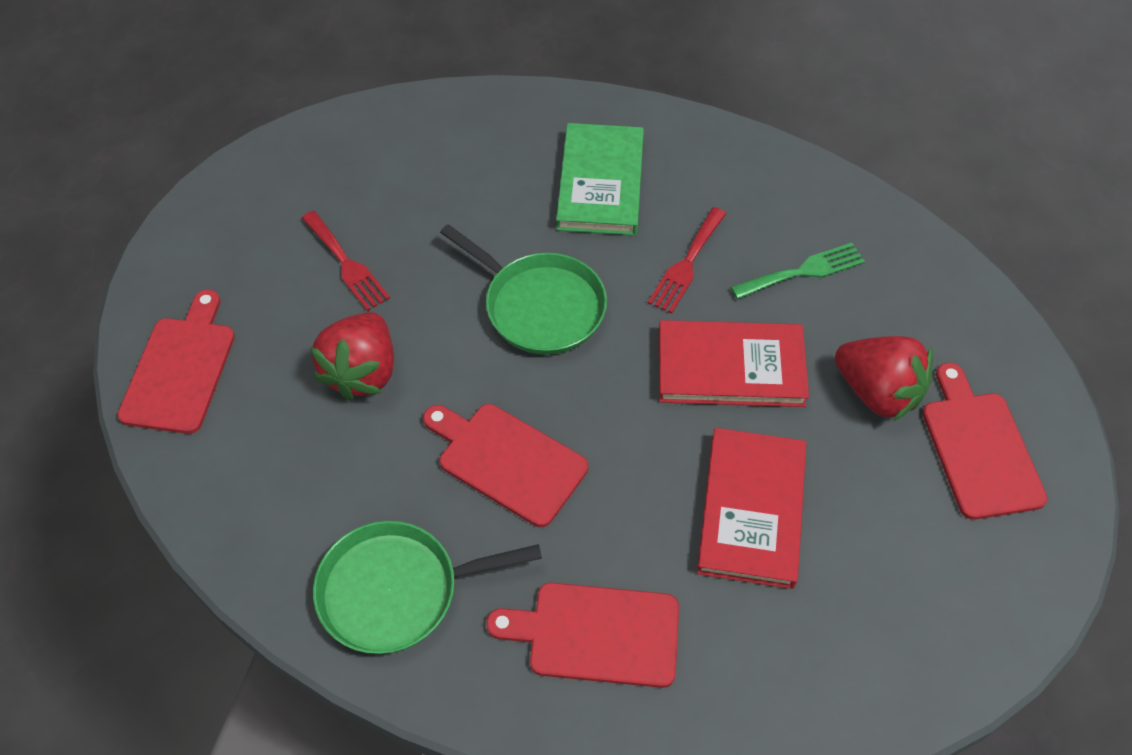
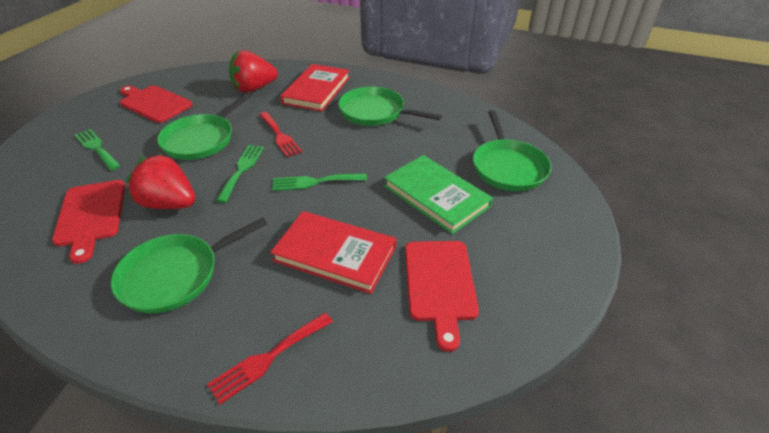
green fork: [731,243,865,299] = 1 -> [75,129,121,170] [216,145,264,203] [272,173,367,191] = 3
green pan: [313,521,542,654] [440,224,607,355] = 2 -> [111,218,267,313] [157,92,252,160] [338,87,442,126] [473,110,552,191] = 4
red cutting board: [117,289,235,434] [423,404,588,527] [486,583,679,688] [922,363,1048,520] = 4 -> [52,180,125,264] [120,85,193,123] [405,241,479,352] = 3

